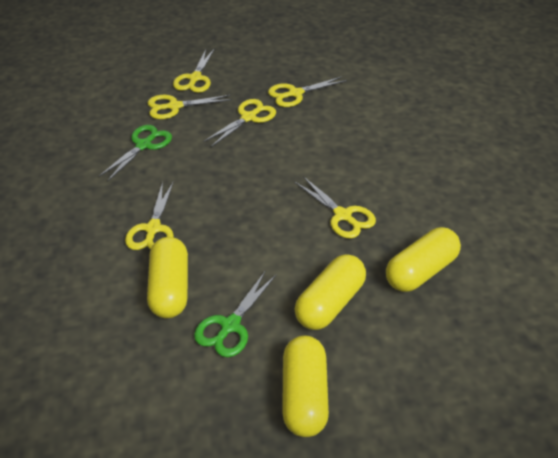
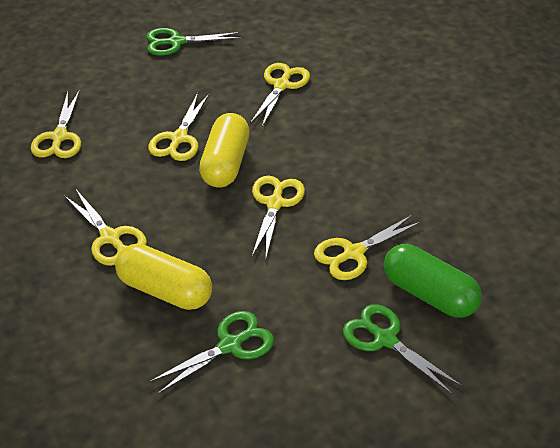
green capsule: none = 0 -> [384,244,482,318] = 1
green scissors: [99,125,172,182] [194,270,277,357] = 2 -> [146,28,242,56] [149,311,274,394] [343,304,462,394] = 3
yellow capsule: [147,237,188,318] [282,335,329,437] [295,254,366,330] [386,227,461,292] = 4 -> [115,244,212,310] [199,113,250,187] = 2

